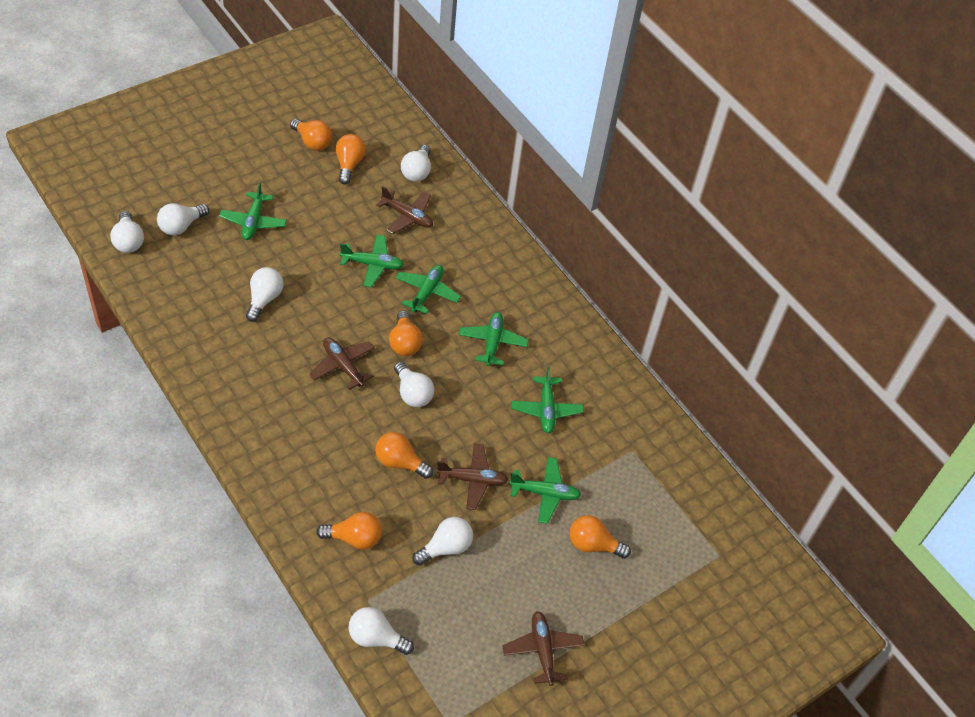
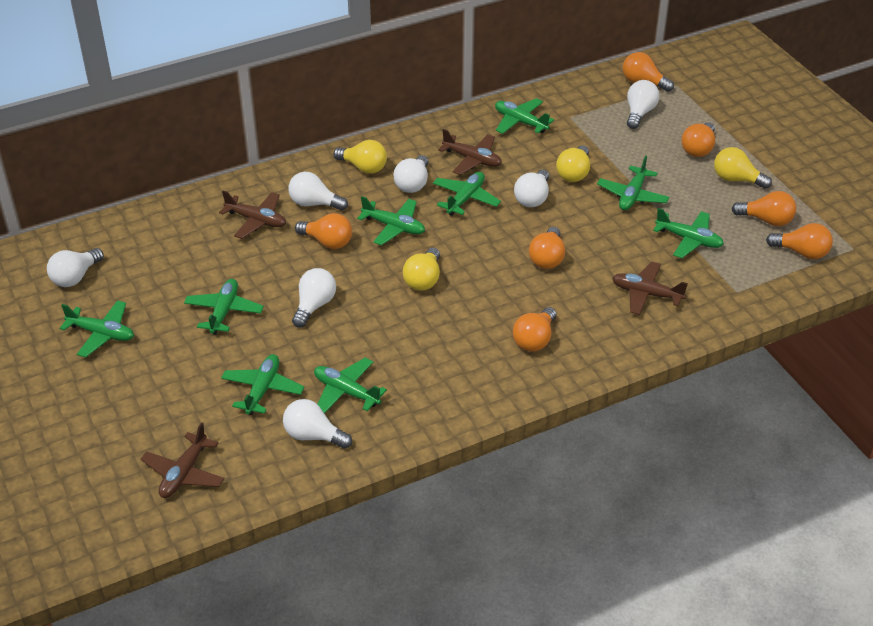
green plane: [219,182,287,240] [340,235,404,287] [395,265,461,314] [458,312,529,366] [509,457,581,524] [511,366,584,433] = 6 -> [60,300,134,358] [184,279,264,334] [221,354,304,415] [314,358,387,414] [357,196,425,246] [433,172,501,216] [495,98,554,134] [597,156,669,210] [653,208,724,258] = 9
orange light bulb: [290,119,332,151] [316,512,382,550] [336,134,366,184] [375,432,433,479] [389,310,423,356] [569,515,631,559] = 6 -> [295,213,352,249] [513,307,556,352] [529,227,565,269] [623,52,674,92] [682,122,715,157] [732,191,796,226] [766,223,833,259] = 7
yellow light bulb: none = 0 -> [333,140,387,174] [403,248,440,291] [556,145,590,182] [714,147,772,189] = 4

